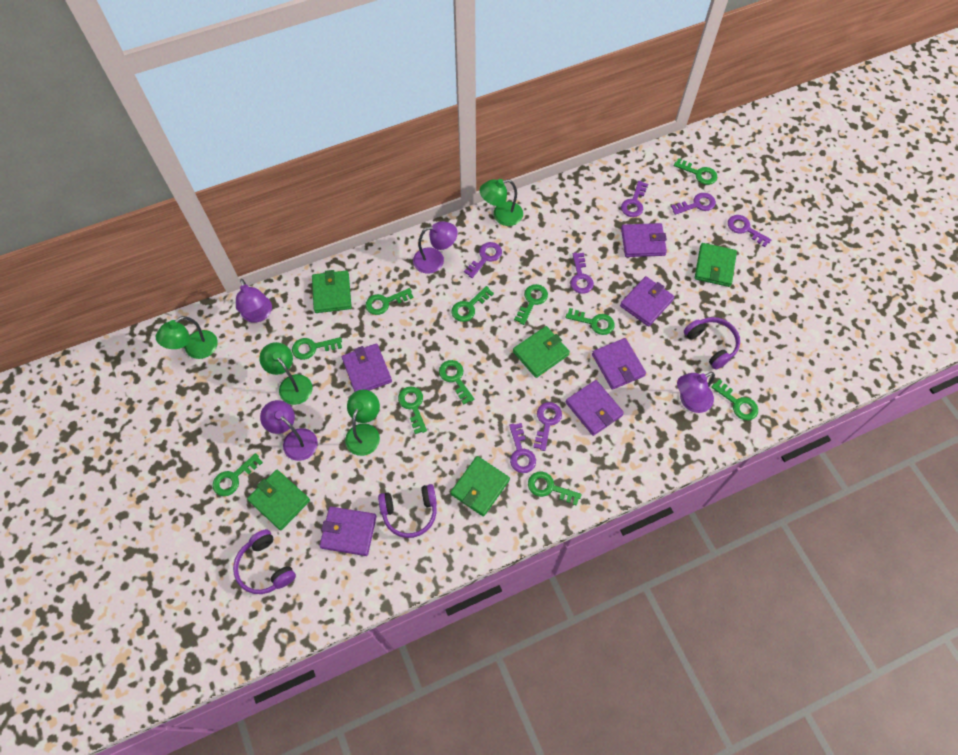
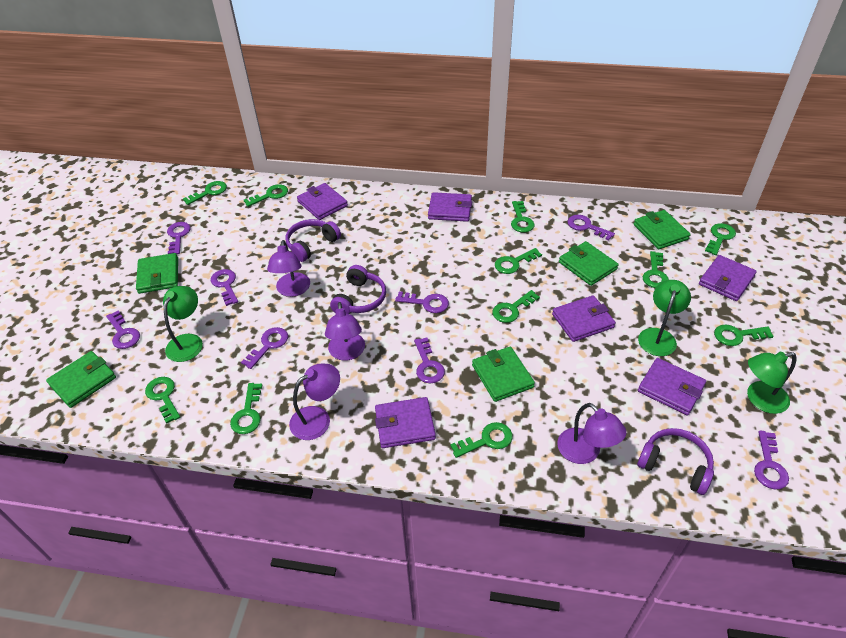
green lamp: [156,316,218,359] [259,342,313,405] [345,390,380,456] [480,179,523,226] = 4 -> [163,286,203,362] [638,280,691,356] [747,352,796,414] = 3
purple key: [464,242,502,278] [509,423,536,473] [533,402,562,451] [570,253,594,294] [621,181,648,217] [671,193,716,215] [728,215,771,247] = 7 -> [106,310,140,349] [167,222,191,254] [211,269,238,306] [241,327,288,369] [395,291,449,313] [414,338,445,383] [568,215,615,241] [754,431,789,489] = 8

